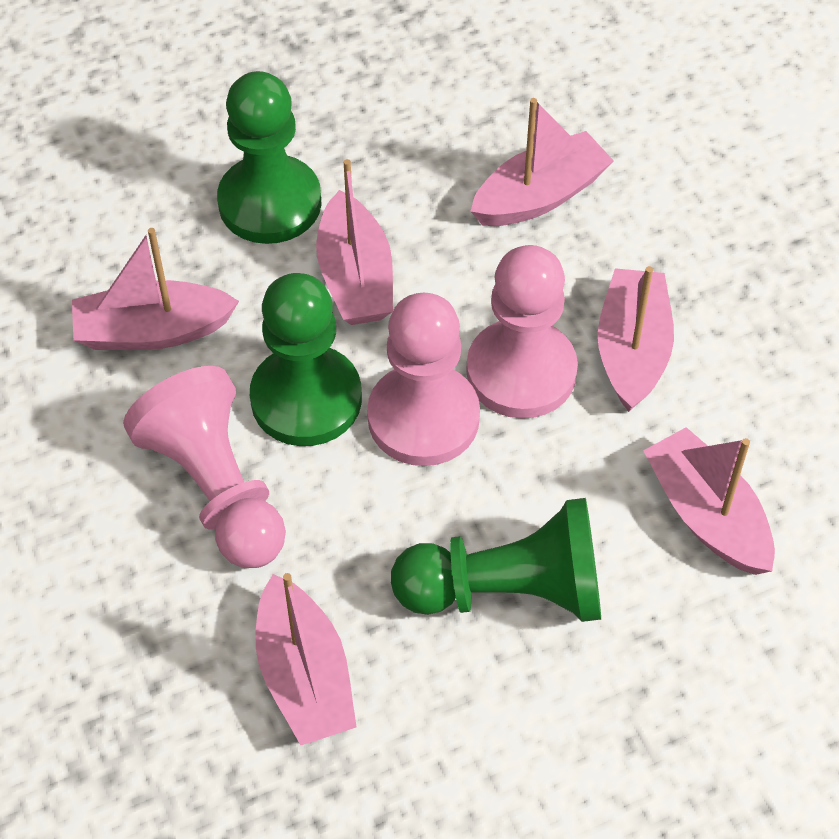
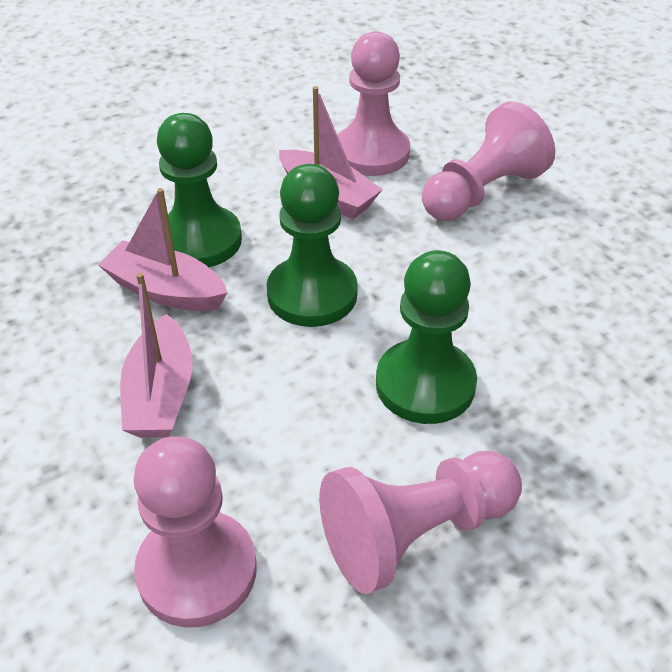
pink boat: [72,228,239,350] [256,573,357,745] [316,159,393,325] [470,98,614,226] [597,266,674,412] [643,427,775,575] = 6 -> [98,188,228,311] [120,272,193,438] [279,86,383,219] = 3
pink pawn: [123,366,286,568] [367,293,480,466] [466,245,578,418] = 3 -> [133,436,257,628] [319,451,522,594] [337,31,410,176] [422,101,556,221] = 4

